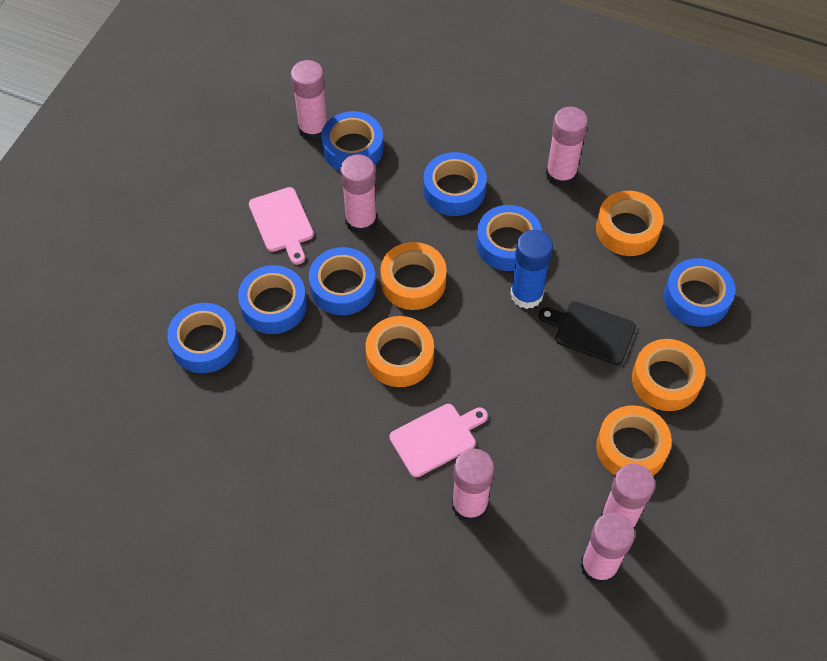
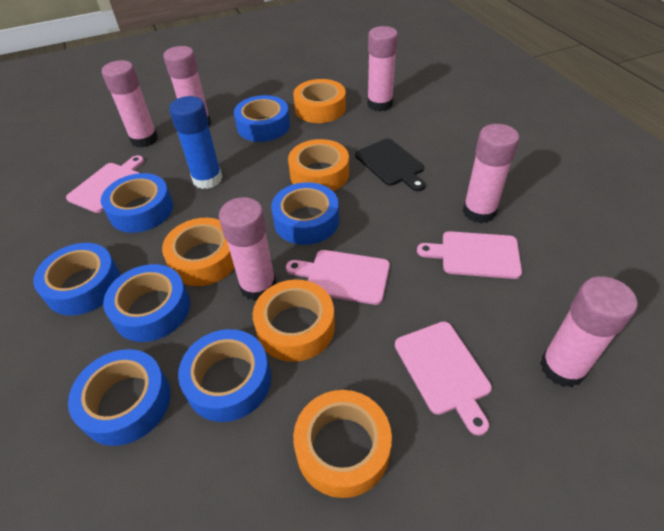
pink cutting board: [249,187,314,265] [389,404,488,477] = 2 -> [66,155,144,213] [286,250,390,305] [395,322,492,436] [417,231,522,279] = 4

